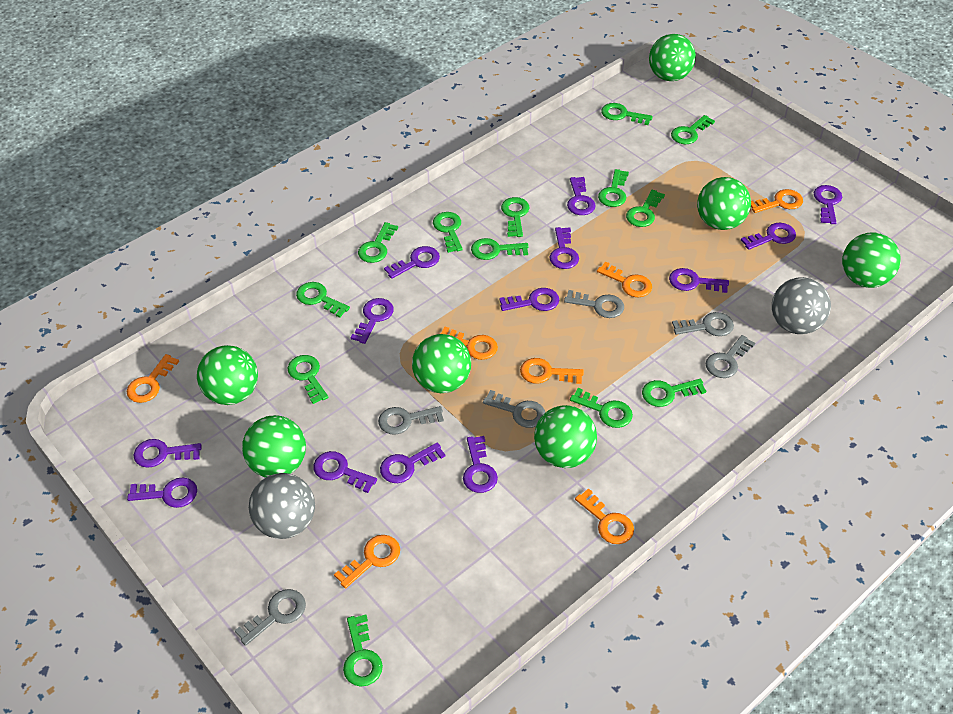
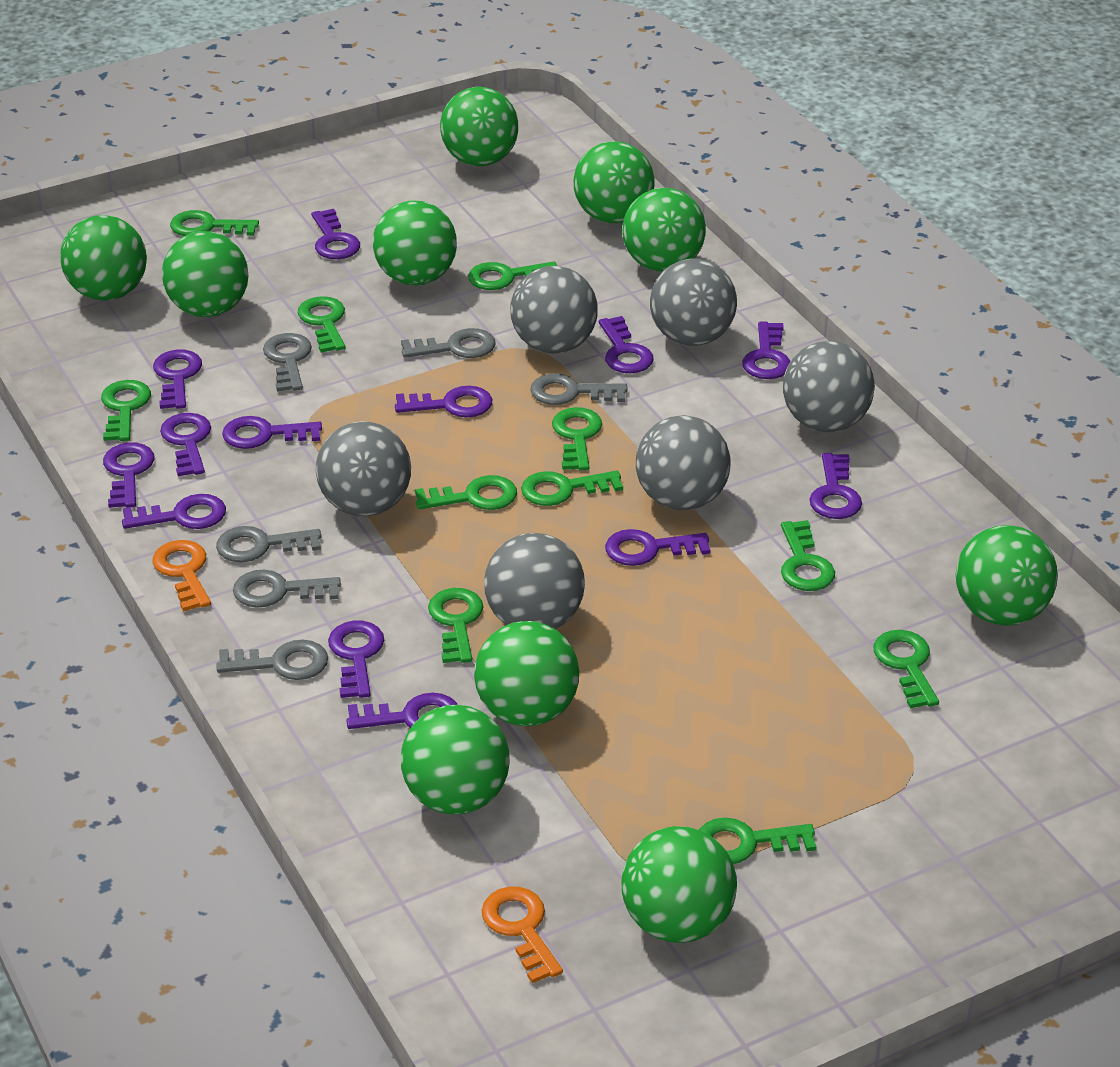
green ball: [197,345,258,405] [242,415,306,478] [412,334,471,393] [534,405,597,468] [649,34,696,81] [697,177,751,230] [842,233,901,288] = 7 -> [60,215,147,301] [162,231,248,317] [373,201,457,285] [401,705,510,815] [440,87,518,166] [474,621,579,726] [574,141,654,223] [622,826,737,943] [623,188,706,272] [956,525,1058,626] = 10
green key: [287,355,329,404] [296,282,350,318] [343,614,383,687] [358,222,398,263] [433,212,463,253] [471,238,529,260] [501,197,529,237] [570,388,633,428] [598,169,629,207] [601,103,653,125] [626,190,665,227] [642,379,706,407] [671,115,715,144] = 13 -> [101,380,151,441] [170,210,259,236] [298,296,346,353] [415,475,517,510] [428,588,483,663] [468,262,557,290] [521,470,623,506] [552,407,602,470] [699,818,817,864] [781,520,835,591] [873,630,939,708] = 11
grey ball: [249,473,315,539] [772,277,831,334] = 2 -> [316,421,411,516] [484,533,585,629] [510,266,598,354] [636,415,731,510] [650,259,737,346] [783,341,875,432] = 6
orange key: [127,354,179,403] [334,535,400,589] [440,326,498,360] [520,358,584,384] [575,488,634,544] [597,261,652,297] [751,189,803,213] = 7 -> [152,540,211,612] [481,887,563,983] = 2

